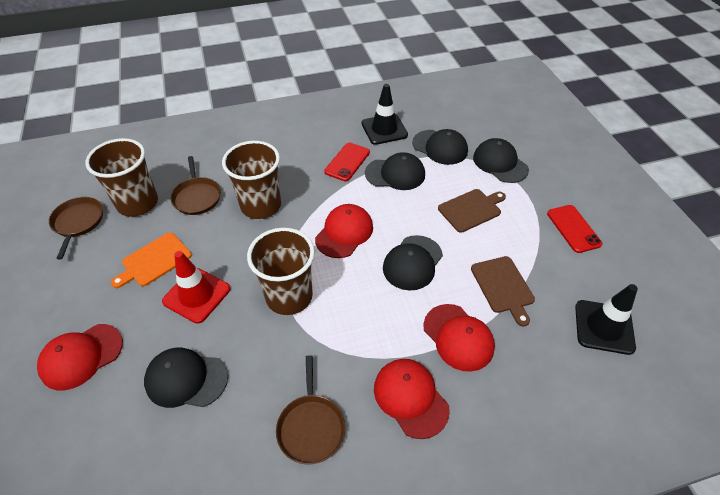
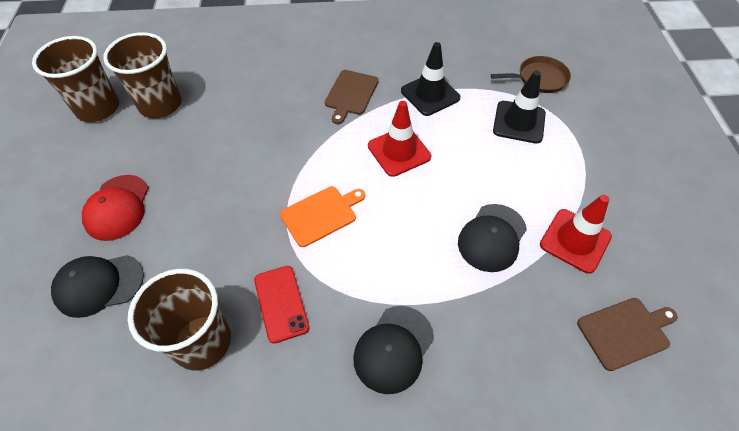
black cap: [144,348,228,408] [365,152,425,190] [383,235,443,291] [412,129,468,165] [473,138,529,183] = 5 -> [51,255,144,318] [353,306,434,394] [458,204,527,272] = 3
brown pan: [49,197,103,260] [170,156,221,215] [276,355,345,464] = 3 -> [491,56,571,93] = 1
red cap: [37,324,123,390] [315,204,373,258] [374,359,450,439] [423,304,495,372] = 4 -> [82,175,149,241] = 1
red phone: [324,143,370,181] [547,205,602,253] = 2 -> [254,266,310,344] = 1
red traffic cone: [162,251,230,324] = 1 -> [368,101,431,177] [540,195,612,274] = 2

